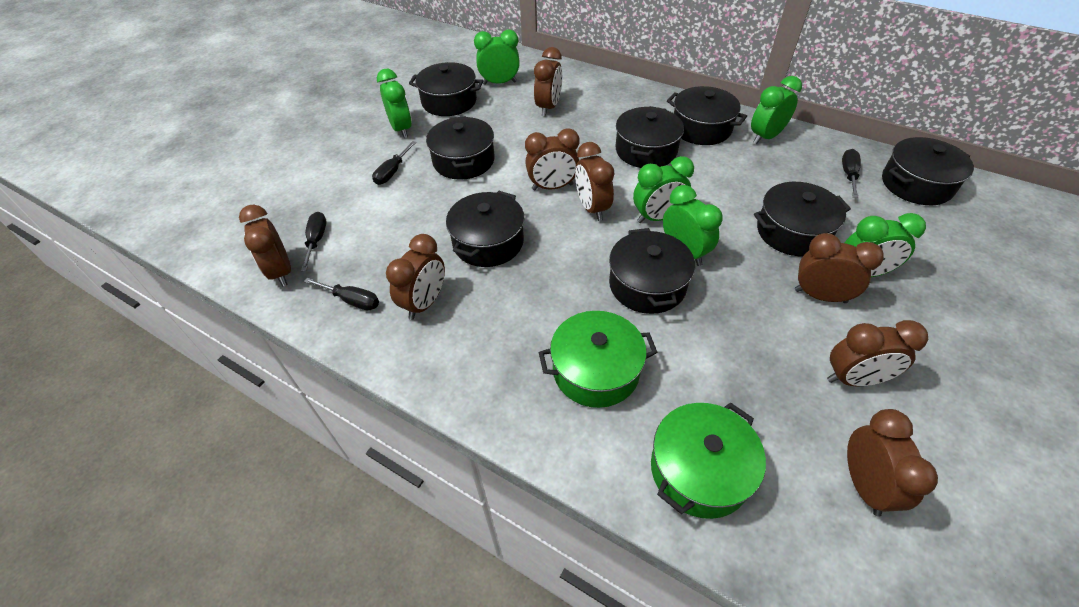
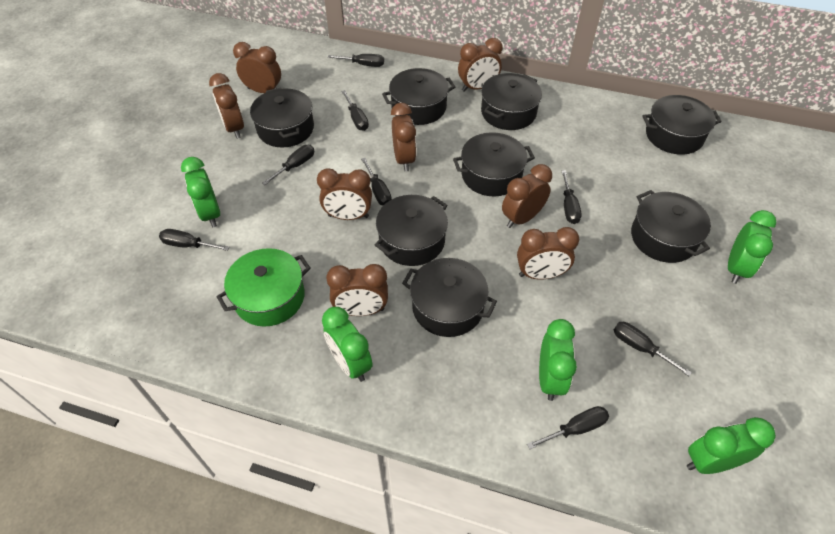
black screwdriver: [301,212,327,271] [304,278,379,311] [372,141,416,185] [842,149,861,198] = 4 -> [159,229,230,251] [262,145,314,185] [328,54,384,67] [342,90,369,131] [361,158,392,206] [527,406,609,449] [562,170,582,224] [614,322,692,376] = 8
green clock: [377,69,412,138] [474,29,520,85] [633,156,694,223] [663,185,722,266] [751,76,802,144] [845,213,926,277] = 6 -> [181,157,220,227] [322,307,373,382] [539,319,577,401] [687,417,776,474] [728,210,776,284] = 5
green pot: [539,311,657,408] [651,402,766,519] = 2 -> [217,248,311,327] = 1

